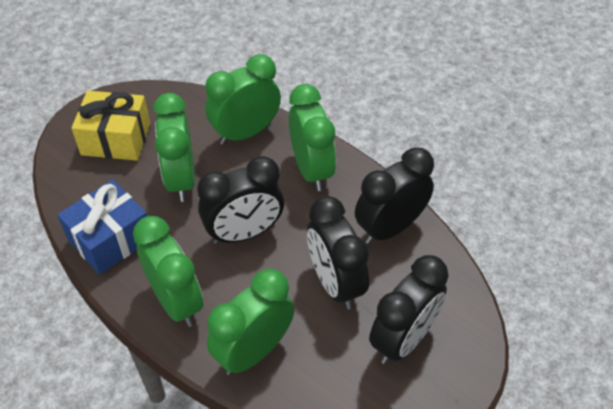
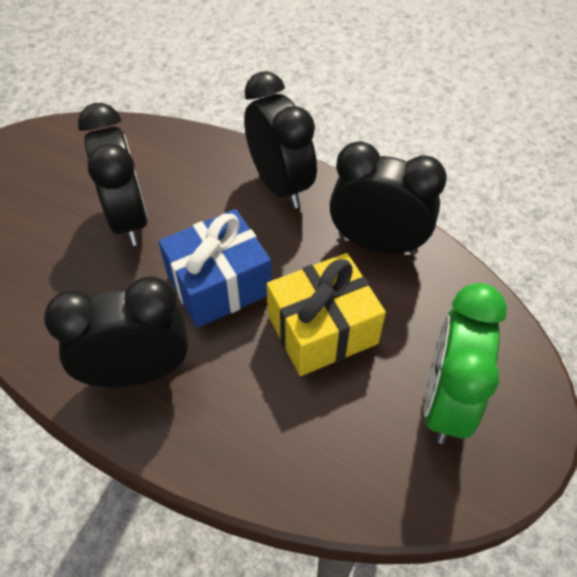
green clock: [133,216,203,327] [153,93,195,202] [205,54,281,145] [207,269,294,375] [289,84,336,191] = 5 -> [424,283,507,444] = 1

